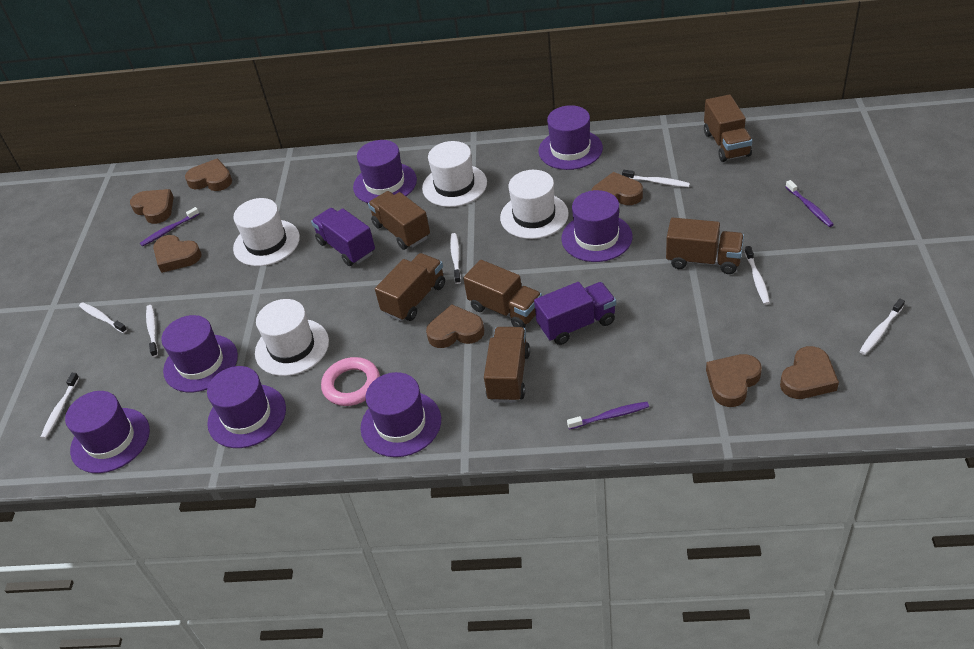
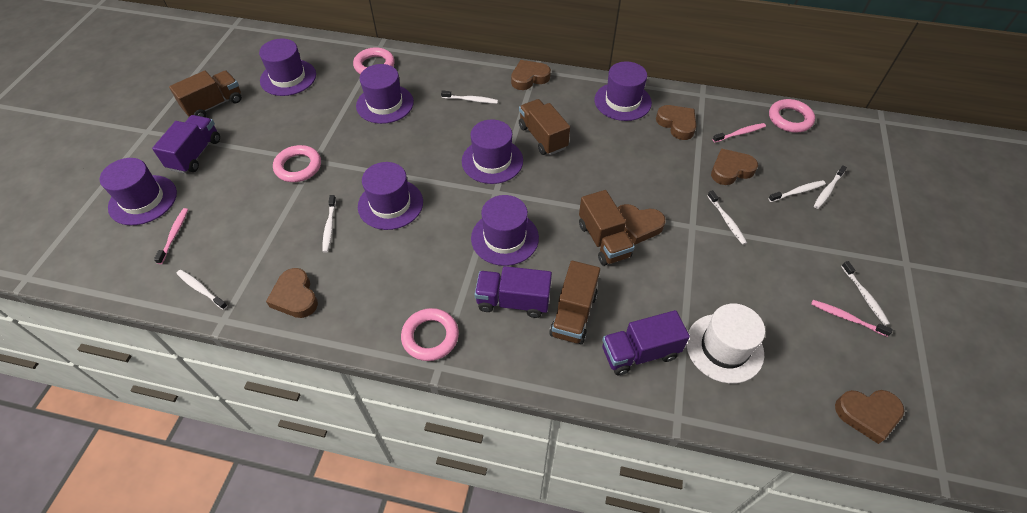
brown heart: [130,189,174,224] [153,235,202,273] [185,158,232,191] [426,304,484,348] [591,172,643,205] [706,354,762,407] [780,346,839,399] = 7 -> [266,268,318,318] [511,60,551,90] [618,204,666,245] [656,105,696,140] [711,148,758,185] [835,390,904,444] = 6
brown truck: [368,191,430,250] [375,253,445,321] [463,260,542,328] [484,327,530,403] [666,218,744,274] [704,95,752,162] = 6 -> [169,70,242,117] [519,99,570,155] [549,261,600,344] [579,190,635,266] = 4
pink ring: [321,357,380,406] = 1 -> [273,145,321,182] [353,47,395,74] [401,308,459,361] [769,99,815,132] = 4
pink toothbrush: none = 0 -> [154,208,188,264] [713,123,766,143] [811,300,893,337] = 3
purple toothbrush: [140,207,199,246] [567,402,649,430] [786,180,834,227] = 3 -> none = 0
purple truck: [311,208,375,266] [534,282,616,345] = 2 -> [152,115,220,174] [475,266,552,318] [602,310,690,375] = 3
white hat: [233,198,300,266] [255,299,329,376] [422,141,487,207] [500,170,569,239] = 4 -> [686,303,765,384] = 1

